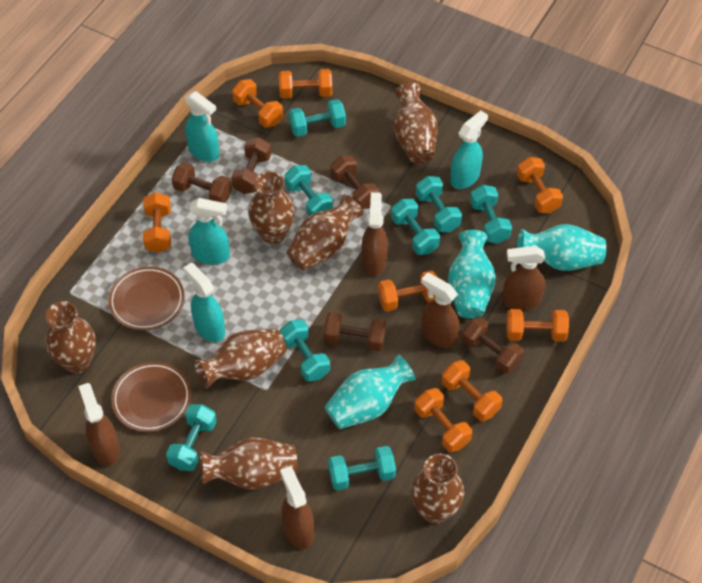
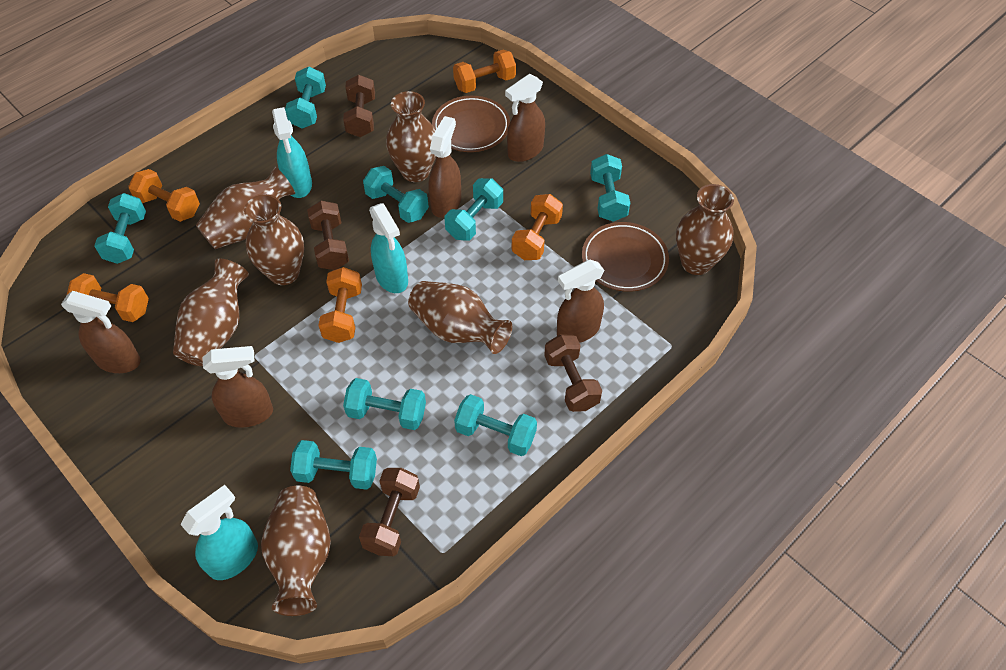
brown dumbbell: [172,162,232,203] [231,137,271,194] [324,312,387,351] [331,155,379,209] [461,317,524,374] = 5 -> [307,201,349,270] [343,75,375,137] [359,468,420,556] [544,334,602,412] = 4
orange dumbbell: [143,192,171,253] [232,79,283,128] [279,69,332,99] [378,271,437,312] [415,388,472,452] [442,360,502,422] [506,309,569,342] [517,157,563,213] = 8 -> [67,273,149,322] [128,169,200,222] [318,267,362,343] [453,50,516,93] [512,194,563,260] = 5
turquoise spray bottle: [183,263,225,342] [185,91,219,162] [189,198,230,265] [450,111,488,189] = 4 -> [181,485,258,580] [272,107,312,198] [369,203,408,293] = 3
turquoise vase: [325,354,416,429] [448,230,496,319] [517,224,607,271] = 3 -> none = 0

